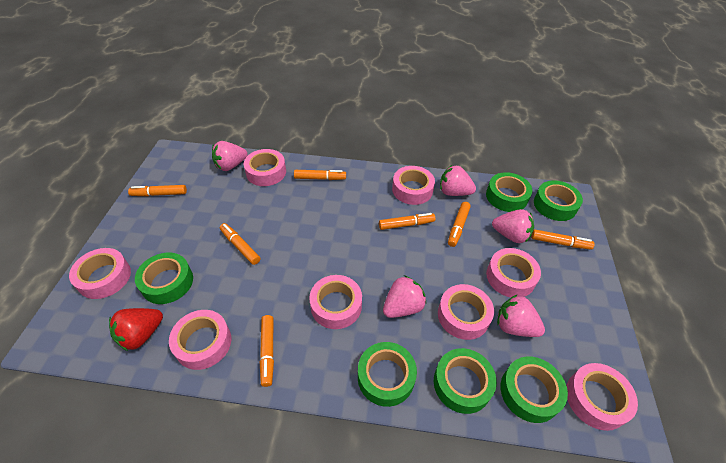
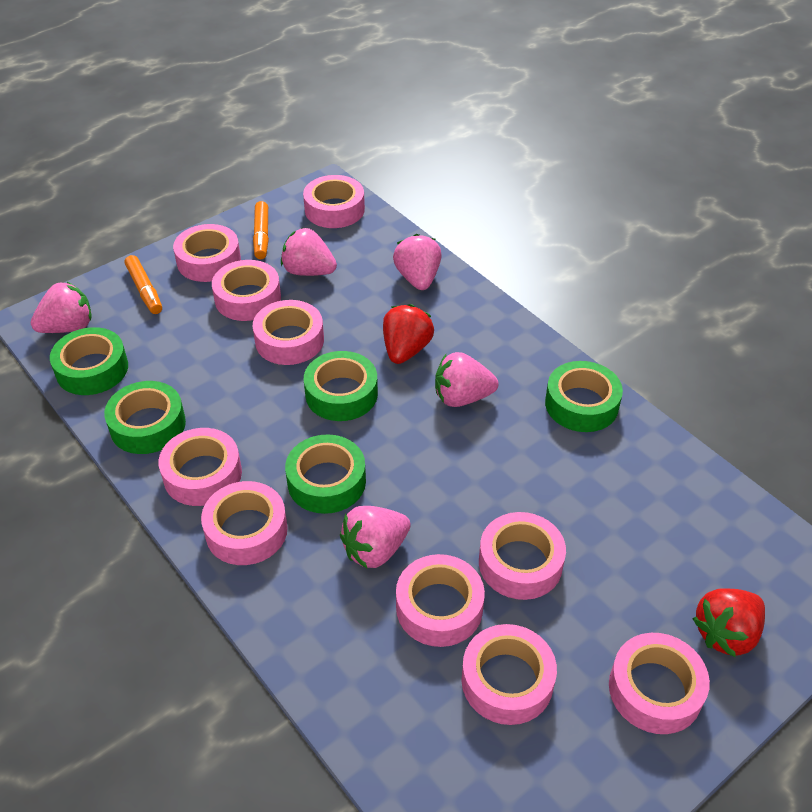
green tape: [135,253,193,304] [358,342,417,407] [434,348,497,414] [486,172,532,212] [500,357,568,423] [534,180,583,221] = 6 -> [50,327,128,395] [104,381,186,454] [285,434,366,514] [304,351,378,421] [545,361,623,432] = 5
orange marker: [128,185,187,196] [220,223,260,265] [260,315,274,387] [294,170,346,180] [379,213,436,230] [448,202,471,247] [531,229,595,250] = 7 -> [125,255,162,314] [253,201,269,259] = 2
pink tape: [69,248,131,299] [169,310,231,370] [244,149,286,186] [309,275,362,329] [392,166,435,205] [438,284,494,340] [486,248,541,297] [566,363,638,431] = 8 -> [159,428,242,506] [173,224,241,282] [201,481,288,565] [212,260,281,321] [253,300,324,365] [303,175,365,228] [396,554,485,647] [461,624,557,725] [479,512,566,600] [609,633,710,734] = 10
red strawberry: [109,308,163,351] = 1 -> [383,304,434,364] [693,589,765,658] = 2

